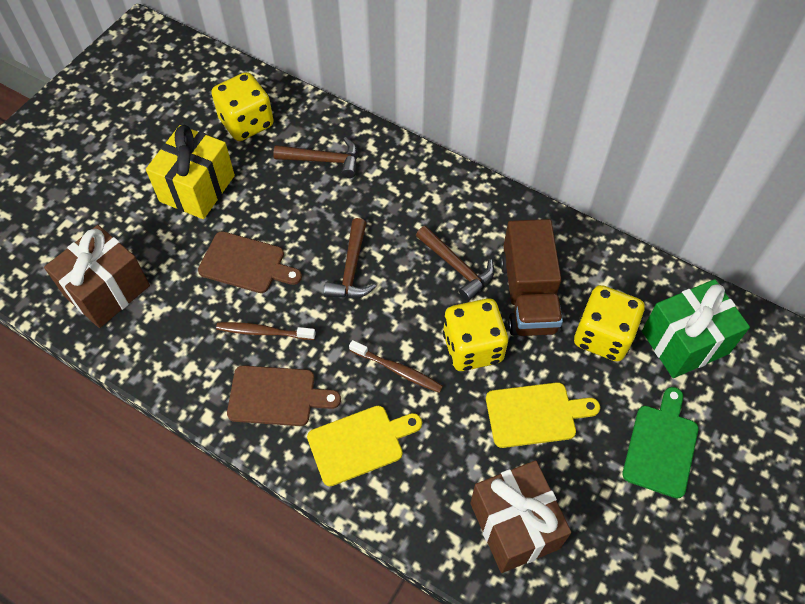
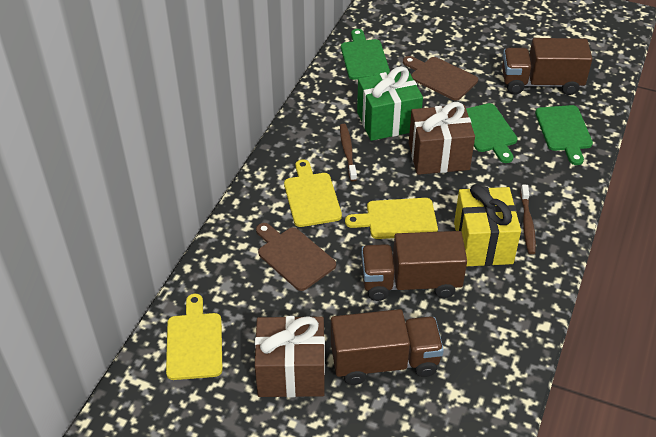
brown hammer: [273,137,358,178] [324,218,376,298] [416,226,494,301] = 3 -> none = 0
brown truck: [500,219,563,336] = 1 -> [331,309,444,385] [361,231,467,301] [502,38,592,95] = 3
green cutting board: [622,387,698,499] = 1 -> [341,29,390,80] [466,103,518,163] [535,105,593,165] = 3
yellow cutting board: [307,406,422,486] [486,382,600,448] = 2 -> [166,294,222,380] [284,159,342,227] [345,198,438,239] = 3
yellow dice: [211,72,274,141] [443,298,508,371] [574,285,645,361] = 3 -> none = 0

